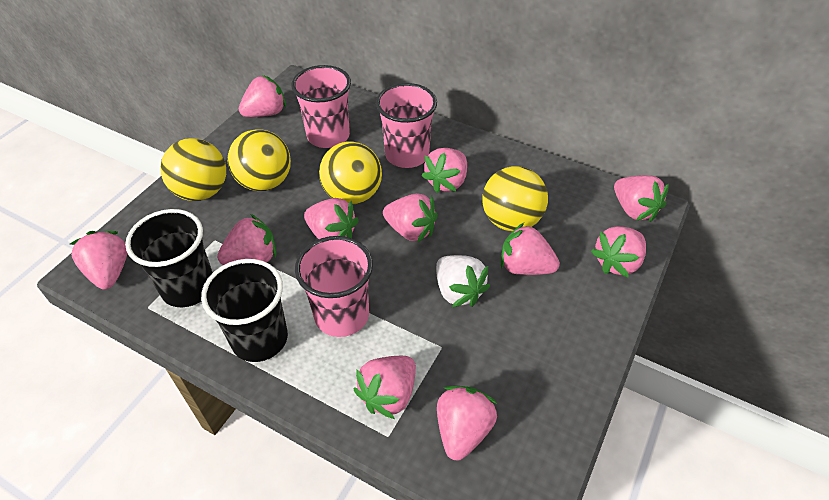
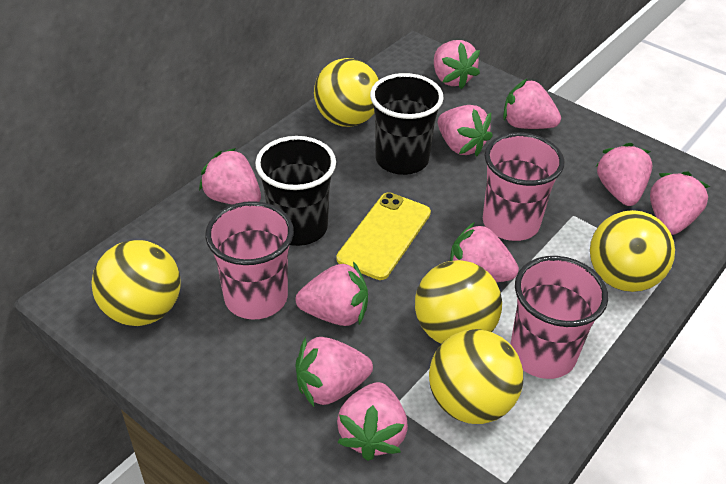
pink strawberry: [70,231,127,289] [217,214,276,265] [239,75,286,117] [304,198,359,239] [354,356,416,419] [383,193,438,243] [421,148,467,193] [437,386,498,461] [501,223,560,275] [591,226,646,277] [614,175,669,222] = 11 -> [199,148,261,205] [295,262,368,326] [296,337,373,407] [337,382,408,461] [434,40,480,89] [438,105,493,156] [450,222,519,282] [503,79,561,129] [596,143,653,206] [650,171,710,235] = 10
white strawberry: [436,255,490,307] = 1 -> none = 0
yellow ball: [160,138,226,201] [227,129,291,191] [319,141,382,204] [482,166,548,231] = 4 -> [91,240,181,326] [314,58,379,127] [415,260,502,344] [429,329,523,424] [590,210,675,292] = 5
yellow phone: none = 0 -> [336,192,431,280] = 1

